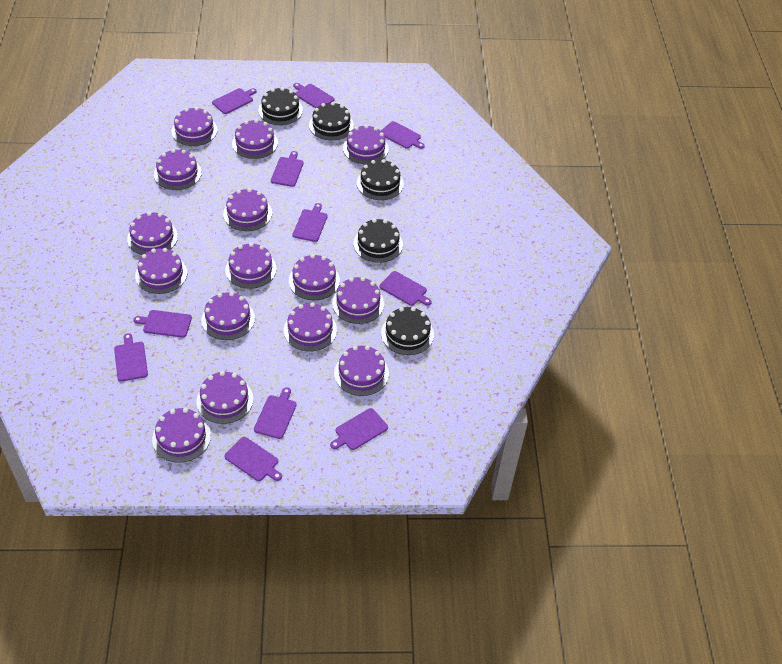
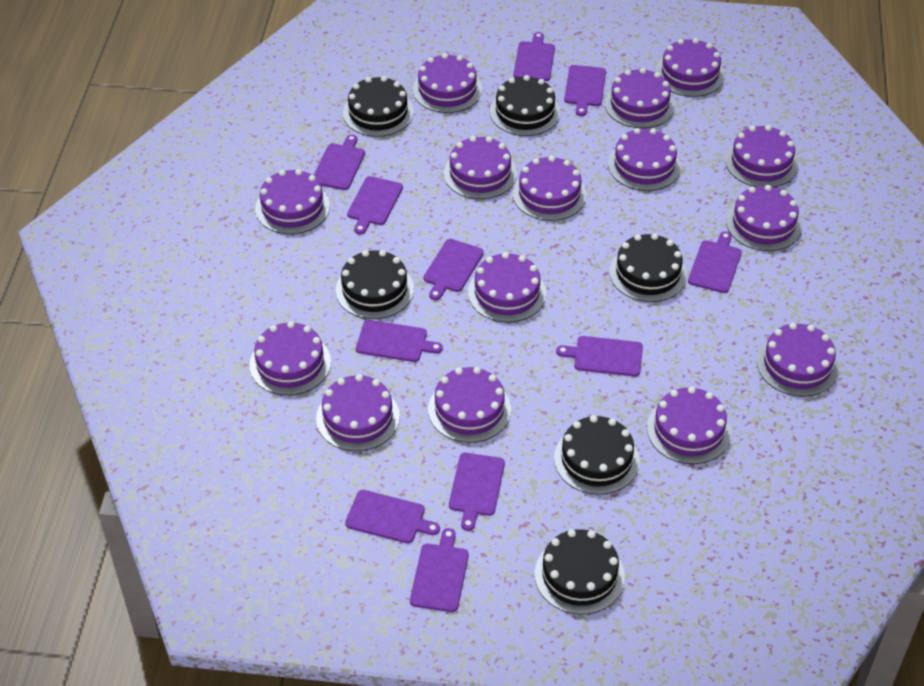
black cake: [258,87,303,125] [309,102,354,140] [354,219,403,263] [357,159,404,200] [381,307,434,355] = 5 -> [336,250,414,319] [343,76,414,137] [490,75,560,136] [535,529,625,615] [554,415,640,495] [609,233,687,302] = 6

